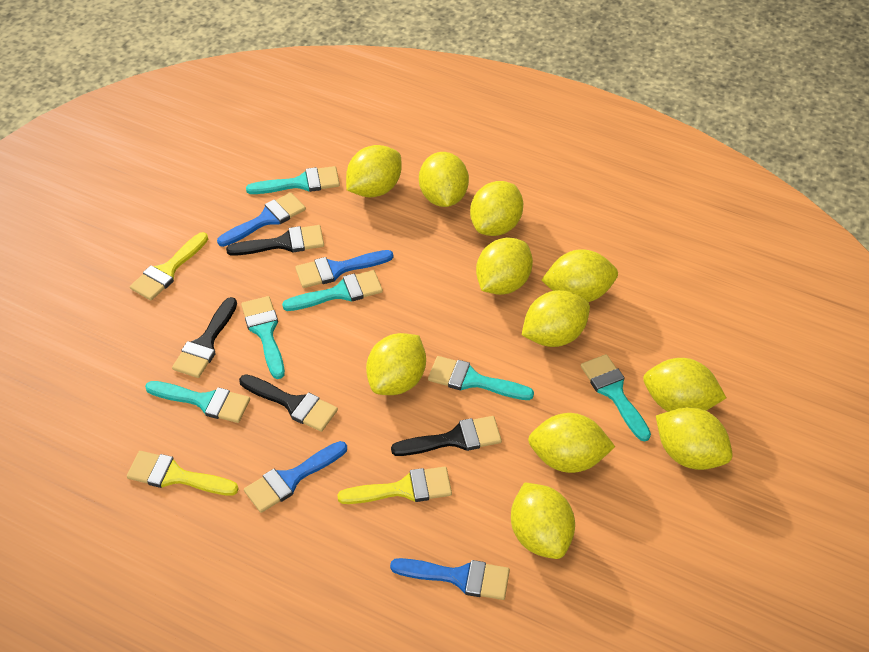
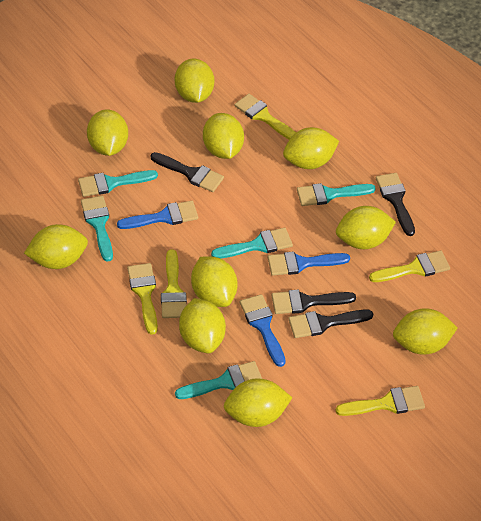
blue brush: [217,193,306,247] [244,441,347,513] [295,250,393,288] [390,558,510,600] = 4 -> [117,201,198,229] [240,294,286,367] [268,251,350,276] = 3
turquoise brush: [145,381,250,423] [241,296,285,379] [246,166,340,194] [282,270,383,311] [428,356,534,400] [581,354,651,441] = 6 -> [78,170,158,197] [81,196,113,262] [175,361,262,399] [211,228,293,259] [297,183,376,206] = 5
yellow brush: [127,451,239,496] [130,232,208,301] [337,467,452,504] = 3 -> [127,263,158,335] [161,249,187,318] [234,94,296,139] [336,386,425,416] [369,250,450,282] = 5
yellow lemon: [346,145,402,198] [366,333,426,395] [419,152,469,207] [470,181,523,236] [476,238,533,295] [511,482,575,559] [522,290,590,347] [528,413,615,473] [542,249,618,302] [643,358,726,411] [656,407,733,470] = 11 -> [24,224,88,269] [87,109,128,156] [175,59,214,103] [179,298,226,353] [191,257,238,307] [203,113,244,159] [224,378,292,427] [283,127,339,169] [336,206,396,249] [393,308,458,355] = 10

